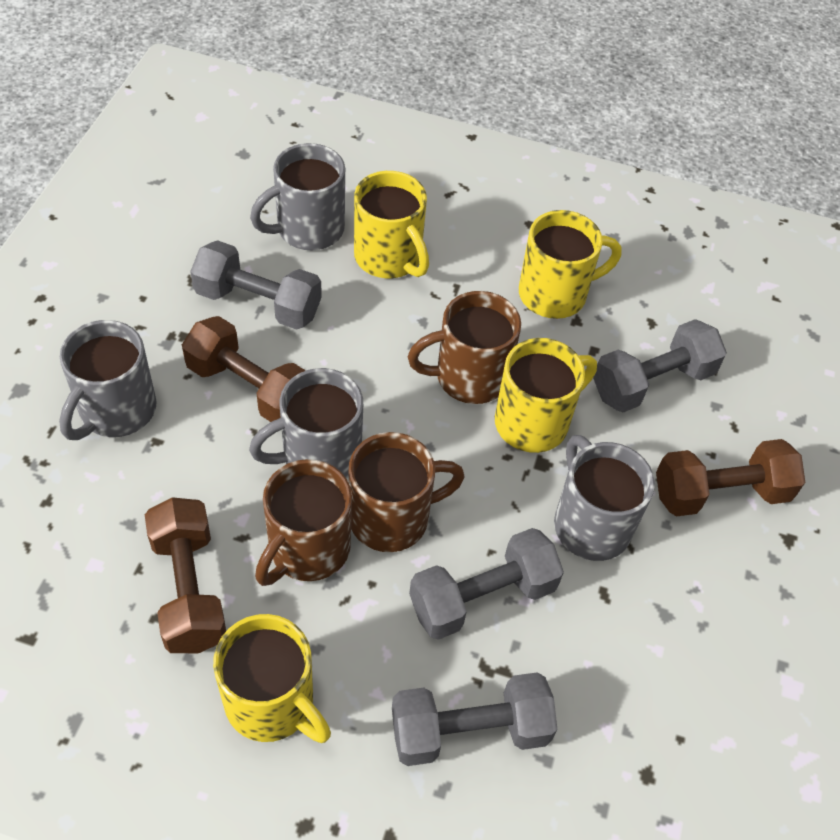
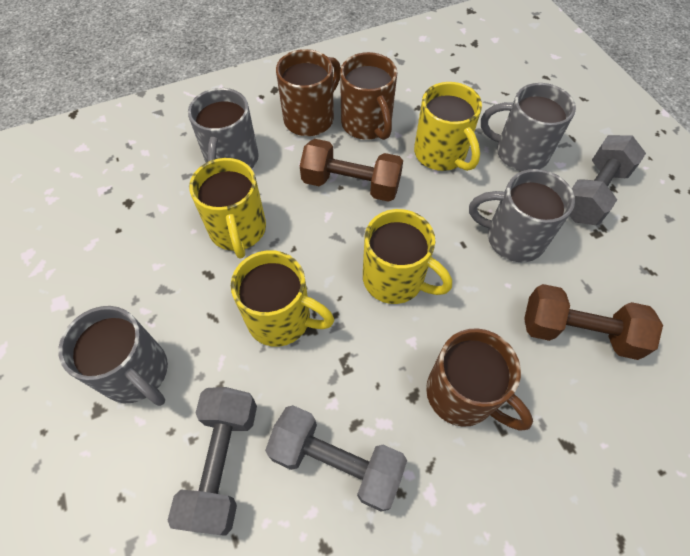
brown dumbbell: [145,497,226,653] [182,316,306,422] [656,439,805,517] = 3 -> [300,139,403,202] [524,284,663,360] = 2
grey dumbbell: [190,240,322,330] [392,672,558,766] [409,528,564,640] [593,319,727,413] = 4 -> [168,387,257,536] [265,405,407,511] [569,135,646,225] = 3

